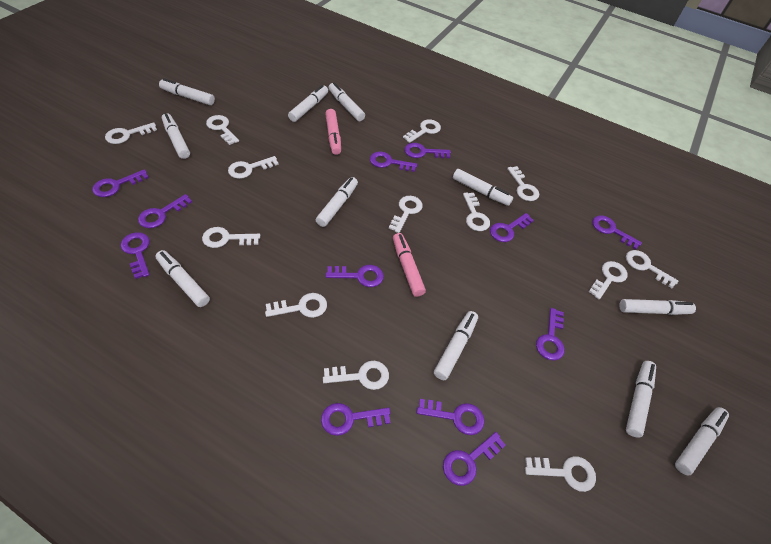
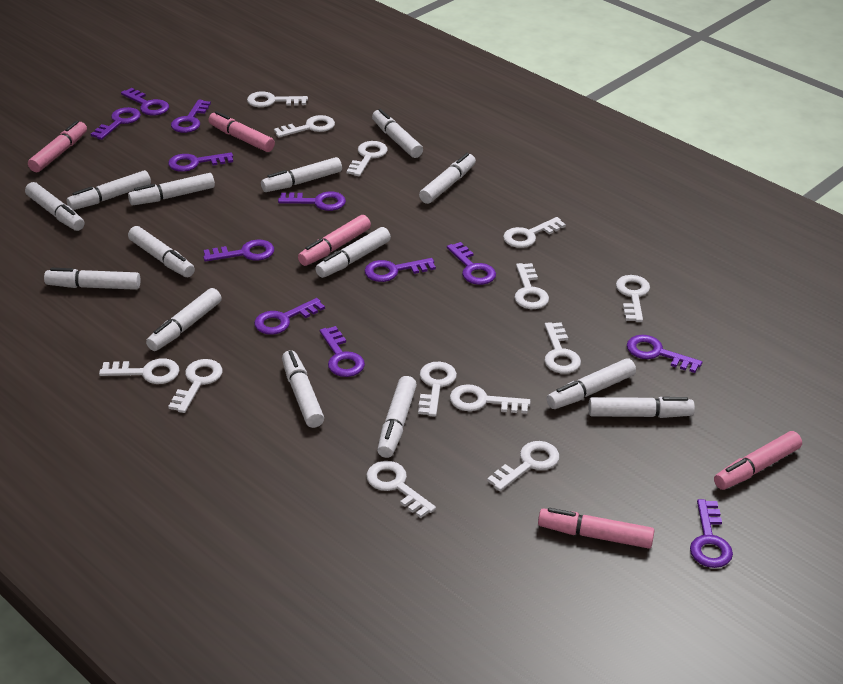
pink marker: [325,109,341,155] [393,233,426,297] = 2 -> [28,121,87,172] [208,111,275,152] [298,215,371,266] [538,508,654,549] [714,431,802,490] = 5
white marker: [156,250,210,307] [159,78,215,105] [162,113,190,159] [288,85,328,122] [316,177,358,227] [328,82,365,121] [434,311,478,380] [453,169,513,206] [619,299,696,315] [626,361,656,438] [675,407,729,475] = 11 -> [25,182,85,231] [44,268,140,290] [67,170,151,210] [128,173,215,205] [128,226,195,277] [146,288,222,351] [261,157,342,192] [282,350,324,428] [315,227,391,278] [372,109,423,158] [377,376,417,458] [419,153,476,204] [547,358,636,409] [588,397,695,418] = 14

